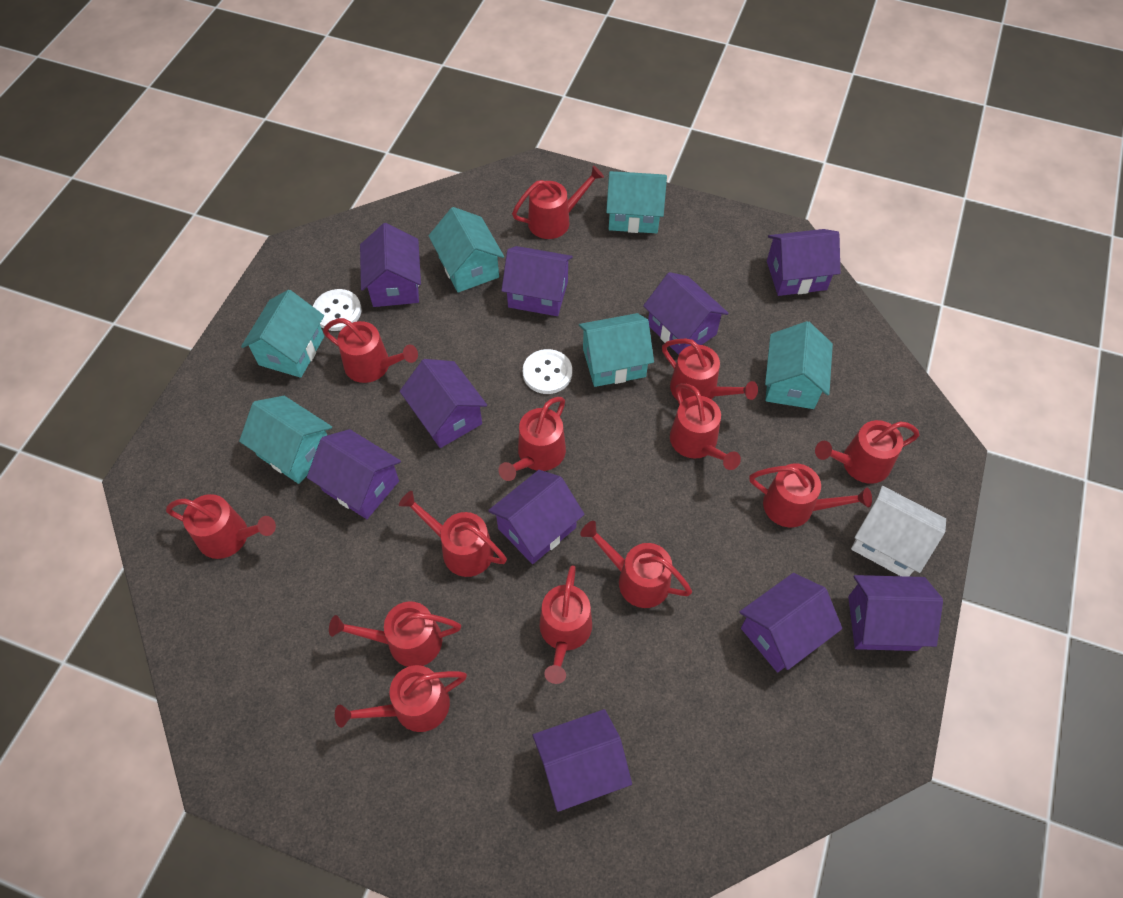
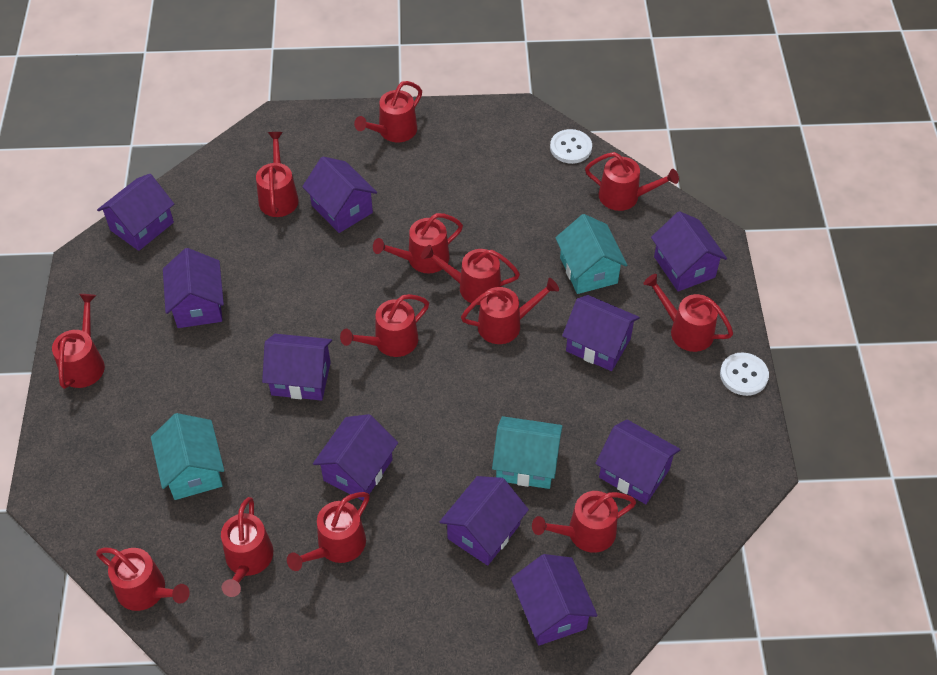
turquoise house: [239,396,332,484] [241,290,324,378] [429,207,504,293] [579,313,654,387] [606,171,667,233] [765,321,833,409] = 6 -> [151,413,224,500] [492,416,563,489] [555,214,627,294] = 3
white house: [851,486,946,577] = 1 -> none = 0

